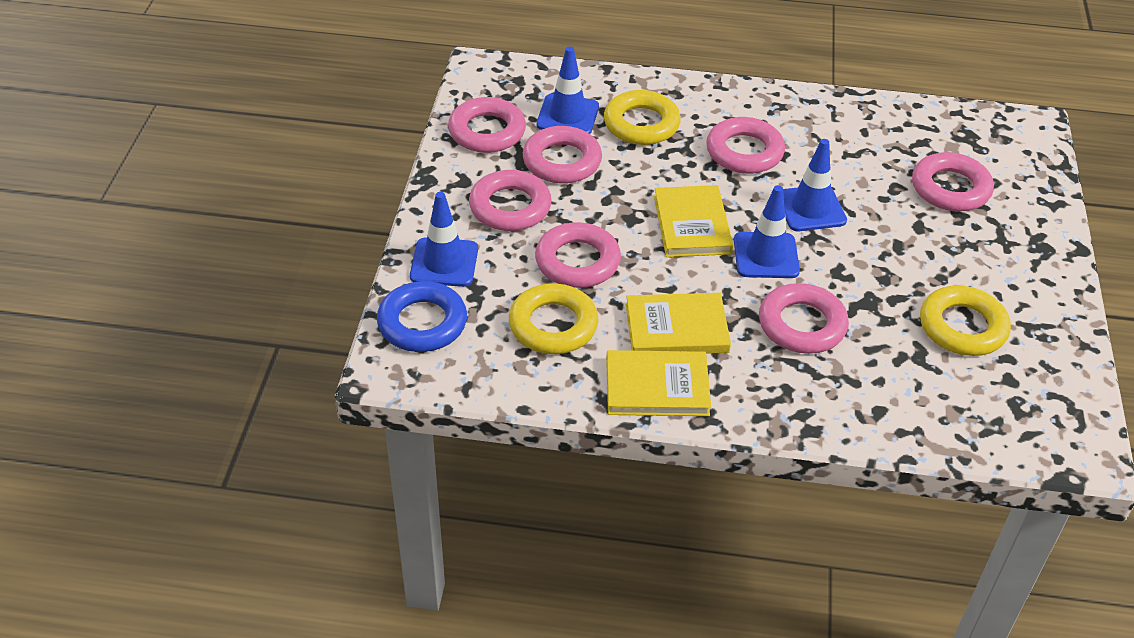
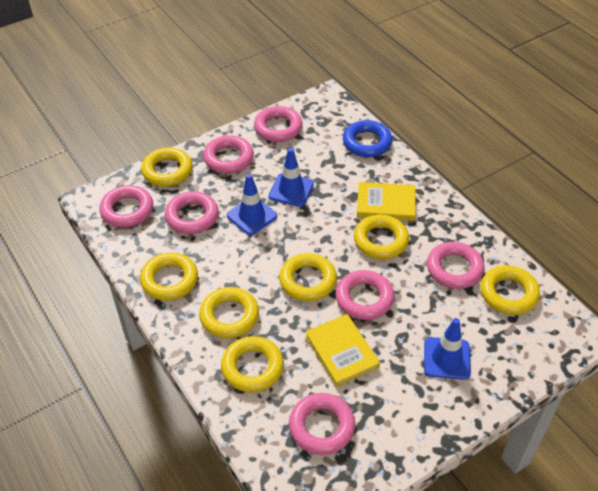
blue traffic cone: [410,192,478,287] [537,47,599,134] [734,185,800,278] [783,139,847,231] = 4 -> [227,174,277,235] [269,148,314,207] [424,318,471,380] = 3
yellow book: [606,350,711,416] [626,293,731,354] [654,185,733,257] = 3 -> [305,314,380,387] [357,182,416,221] = 2
yellow ring: [509,284,599,354] [604,90,681,145] [920,286,1011,356] = 3 -> [140,253,198,301] [141,147,193,187] [199,287,259,338] [221,336,284,392] [279,253,337,301] [354,214,409,259] [480,265,540,315] = 7

